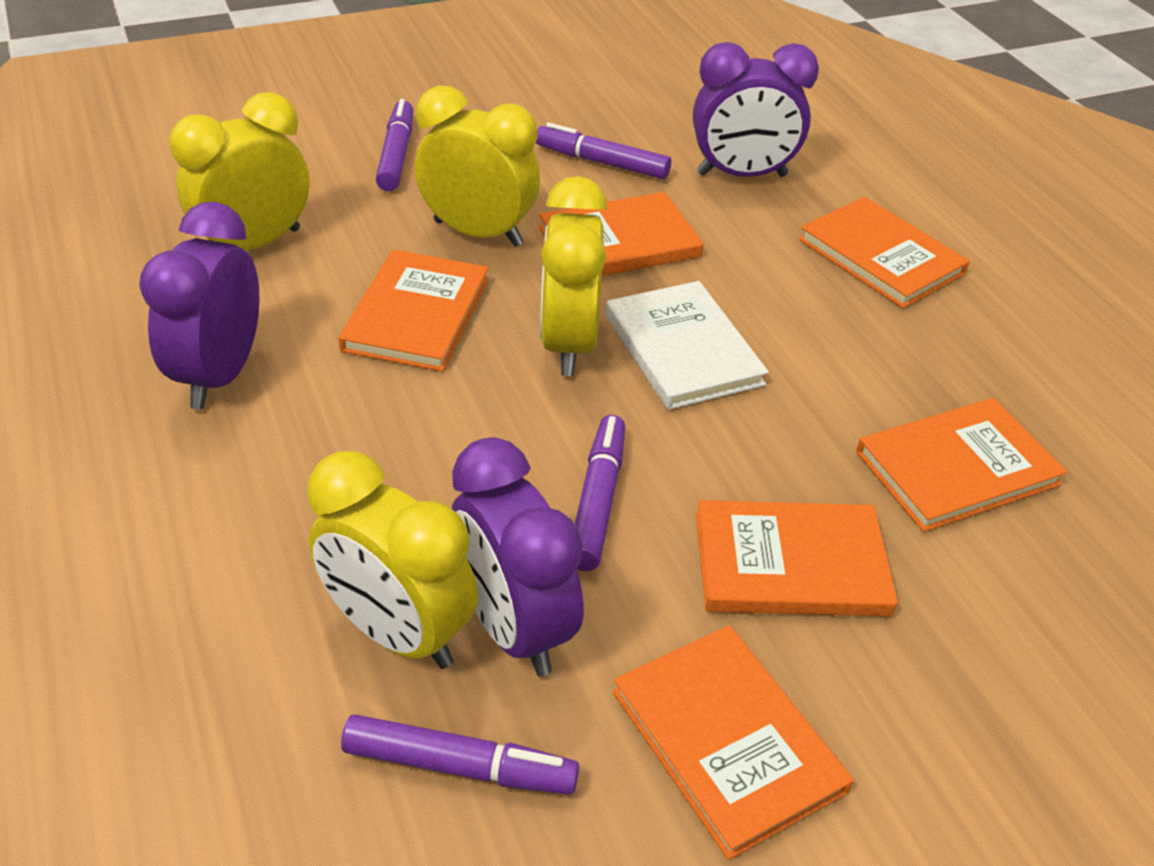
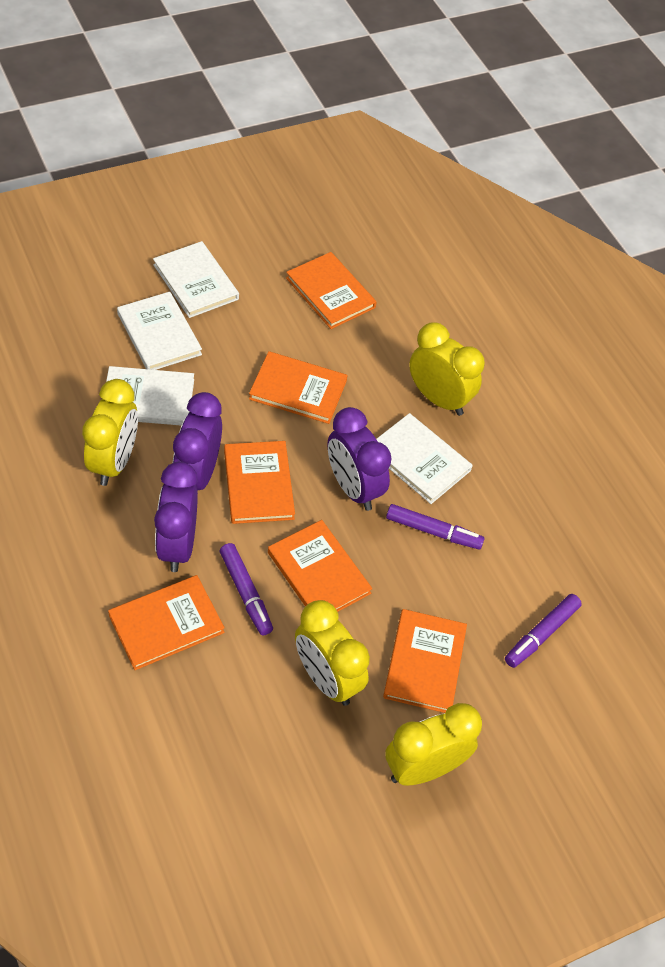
purple marker: [341,714,579,795] [376,99,413,191] [536,123,671,179] [575,415,625,571] = 4 -> [220,543,273,636] [386,504,484,549] [505,594,582,668] = 3
white book: [605,281,769,410] = 1 -> [106,366,194,426] [117,292,202,370] [153,241,239,318] [376,413,473,504] = 4

